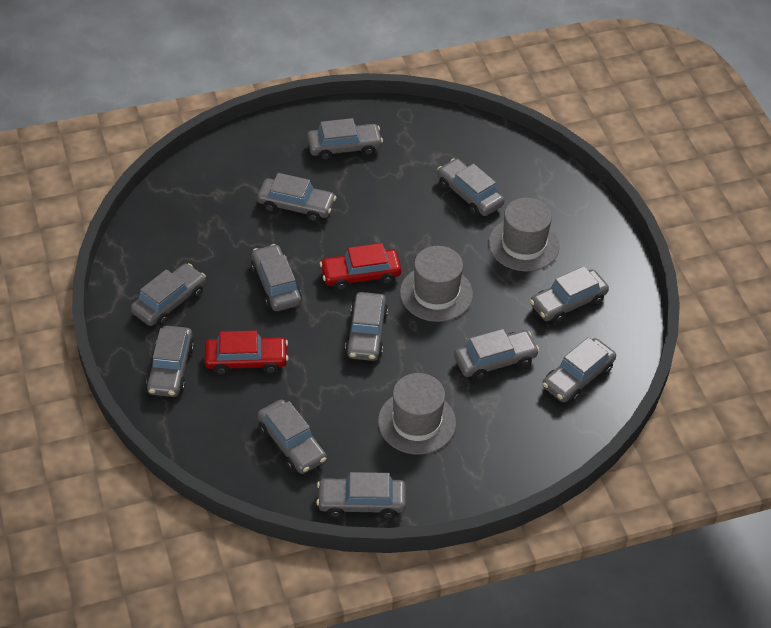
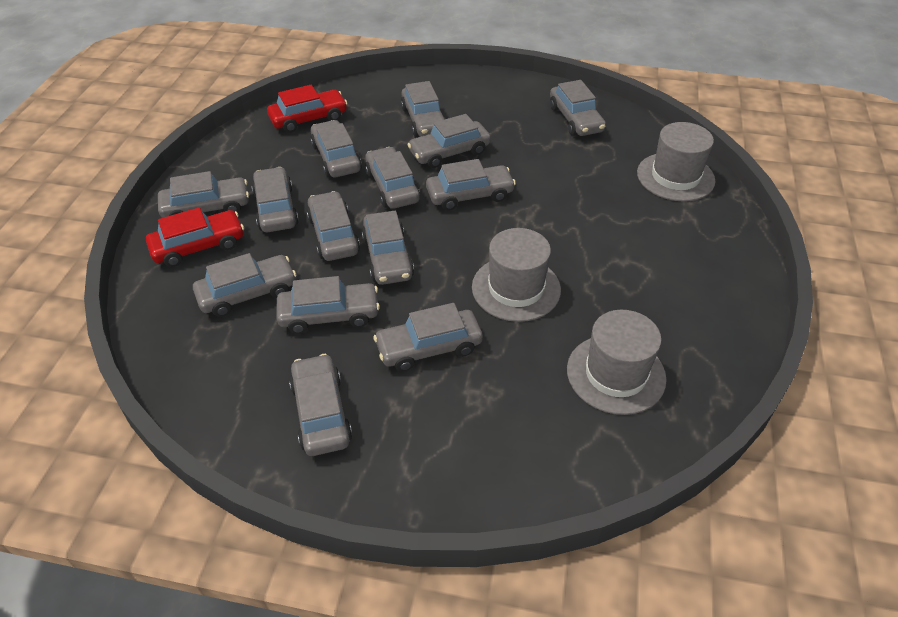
grey car: [131,263,206,326] [146,326,194,397] [251,244,302,311] [257,173,336,222] [257,400,327,474] [307,118,383,161] [316,472,406,519] [345,292,388,361] [437,158,504,216] [454,329,539,381] [530,266,609,323] [542,337,616,402] = 12 -> [158,171,249,218] [193,253,296,317] [252,167,299,232] [276,276,380,334] [289,354,352,456] [307,191,360,261] [310,120,362,177] [361,211,414,285] [365,147,420,209] [373,303,483,372] [401,81,446,137] [407,114,491,168] [426,159,516,211] [550,80,606,136] = 14

